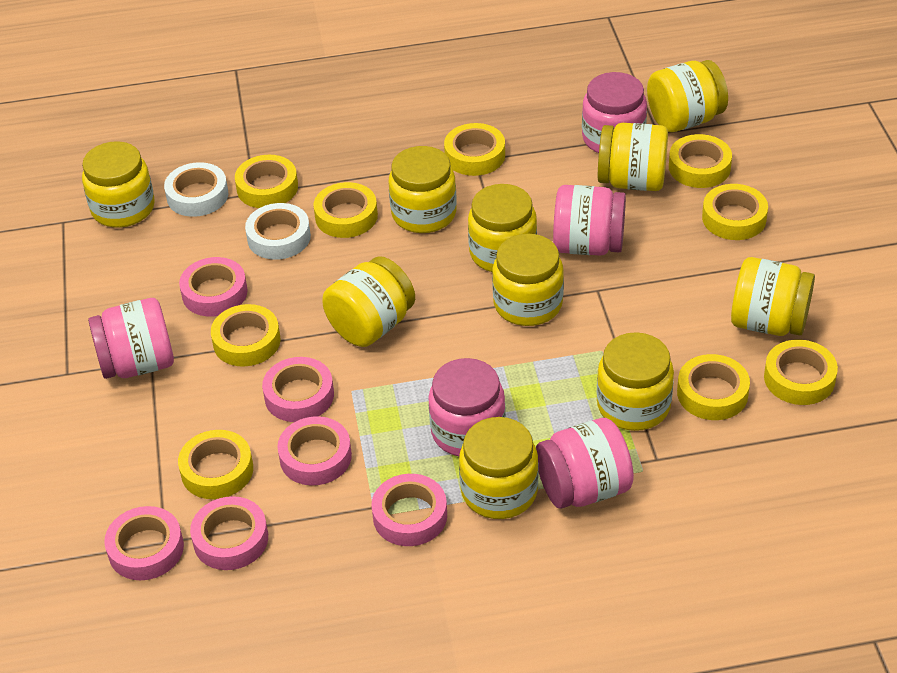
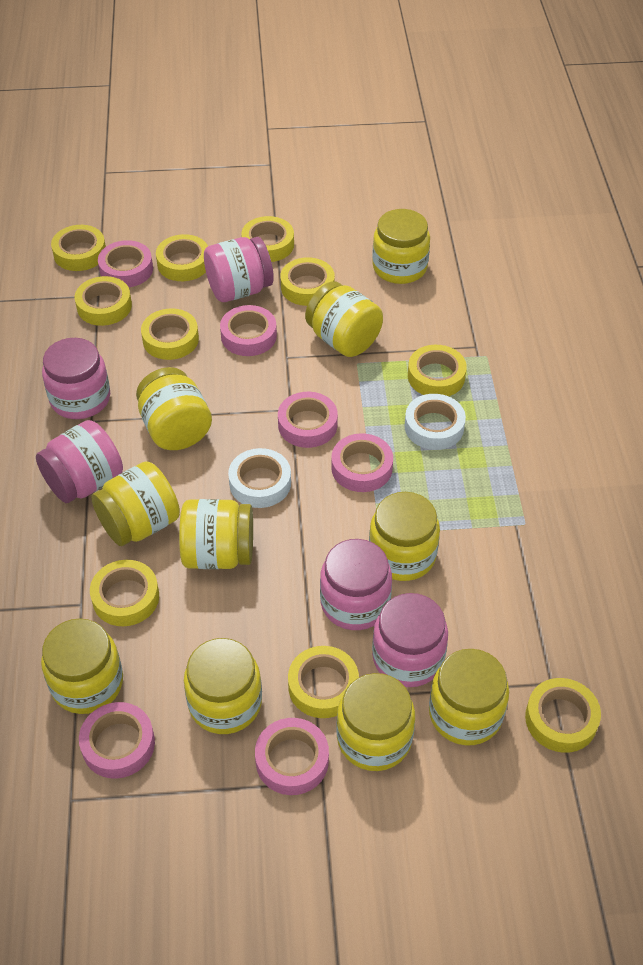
yellow tape: [178,430,253,499] [211,304,280,366] [235,155,298,208] [313,182,378,238] [444,123,505,176] [669,134,732,188] [677,354,750,420] [702,184,768,240] [764,340,838,405] = 9 -> [51,225,106,271] [75,276,132,326] [90,560,159,626] [141,308,199,360] [156,234,208,281] [241,216,294,262] [280,257,335,306] [288,646,359,718] [408,345,467,396] [525,678,601,753] = 10

